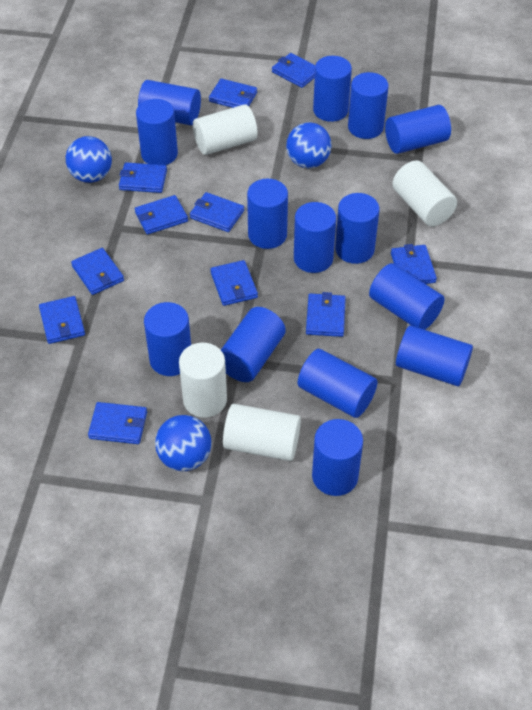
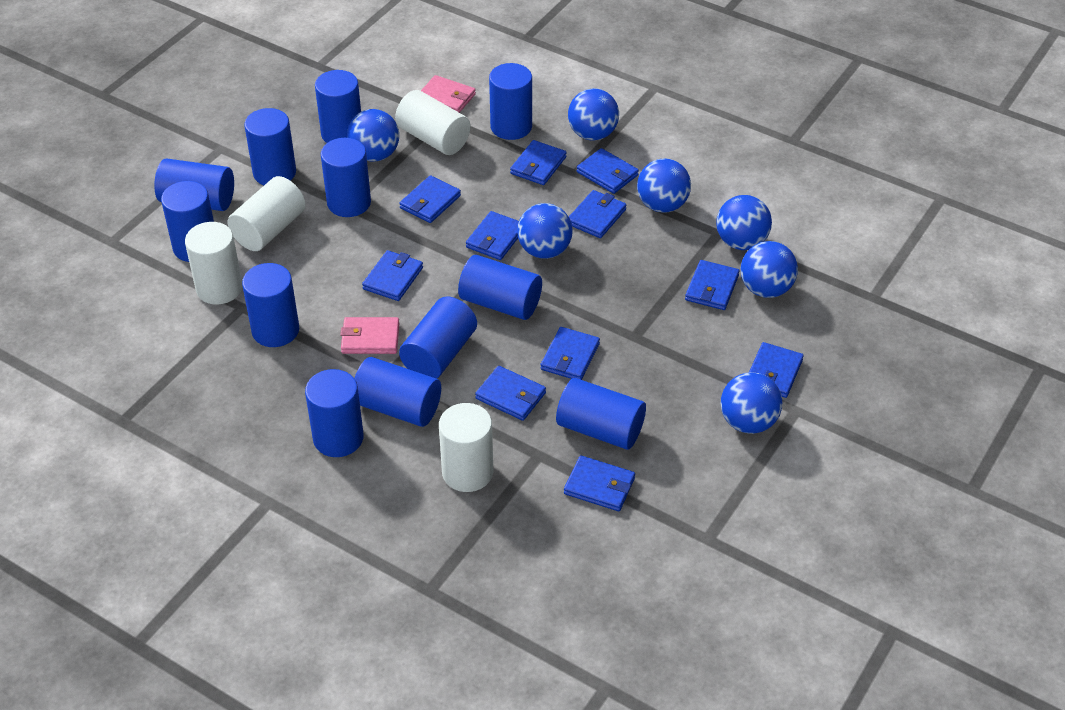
blue ball: [66,136,112,183] [155,415,212,471] [286,122,331,168] = 3 -> [347,109,399,162] [517,203,573,259] [568,88,619,140] [637,159,691,213] [716,195,772,250] [721,372,782,434] [740,241,798,298] = 7
blue cylinder: [136,99,178,165] [138,80,201,125] [144,302,191,376] [221,307,286,382] [247,179,288,249] [294,202,336,273] [298,349,378,418] [312,419,363,496] [313,56,352,122] [335,193,379,264] [348,72,389,139] [369,263,444,330] [385,105,451,154] [396,325,473,386] = 14 -> [154,159,234,211] [161,181,214,262] [242,263,299,347] [244,108,296,185] [305,369,364,457] [315,70,361,143] [321,138,371,217] [354,357,441,427] [399,297,477,379] [458,255,542,320] [489,63,532,140] [556,378,646,450] = 12
pink wallet: none = 0 -> [340,317,399,354] [421,75,476,113] = 2

